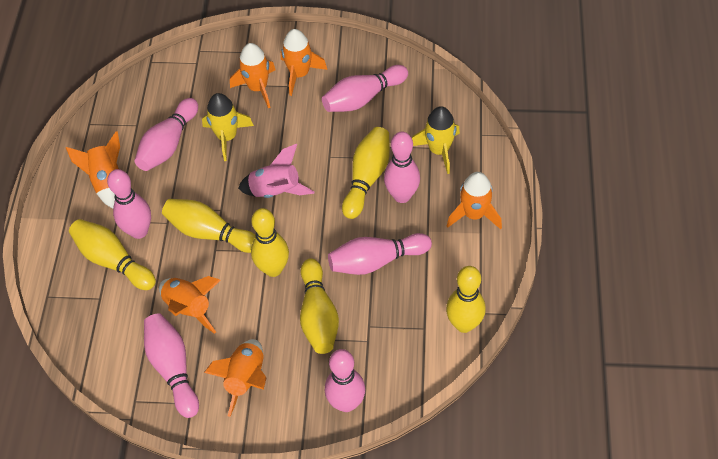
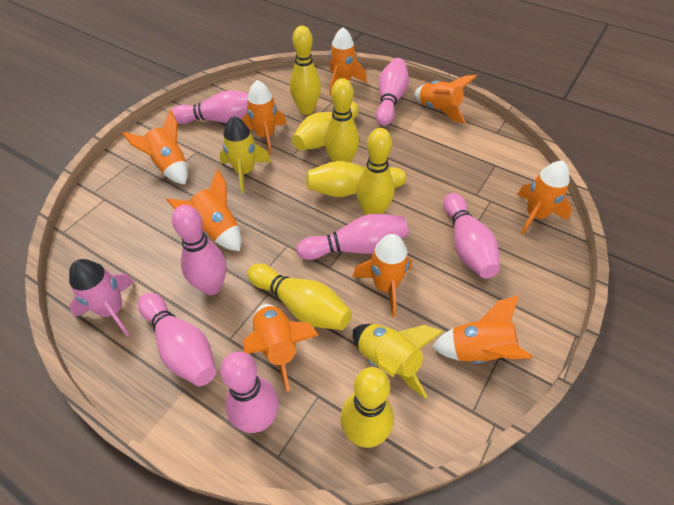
orange rocket: [66,131,120,208] [159,276,221,334] [204,339,267,417] [230,43,276,108] [281,29,327,96] [447,172,502,229] = 6 -> [122,110,188,185] [167,169,241,251] [241,80,287,154] [243,304,319,392] [329,27,367,96] [352,234,412,317] [414,75,477,124] [432,295,533,364] [517,161,572,235] = 9
yellow bowling pin: [69,219,156,290] [162,199,256,253] [251,208,289,277] [300,258,339,354] [342,127,390,219] [446,266,486,333] = 6 -> [247,263,352,330] [290,26,321,115] [292,102,359,150] [306,161,406,197] [324,78,359,163] [340,367,394,448] [356,128,394,215] = 7

